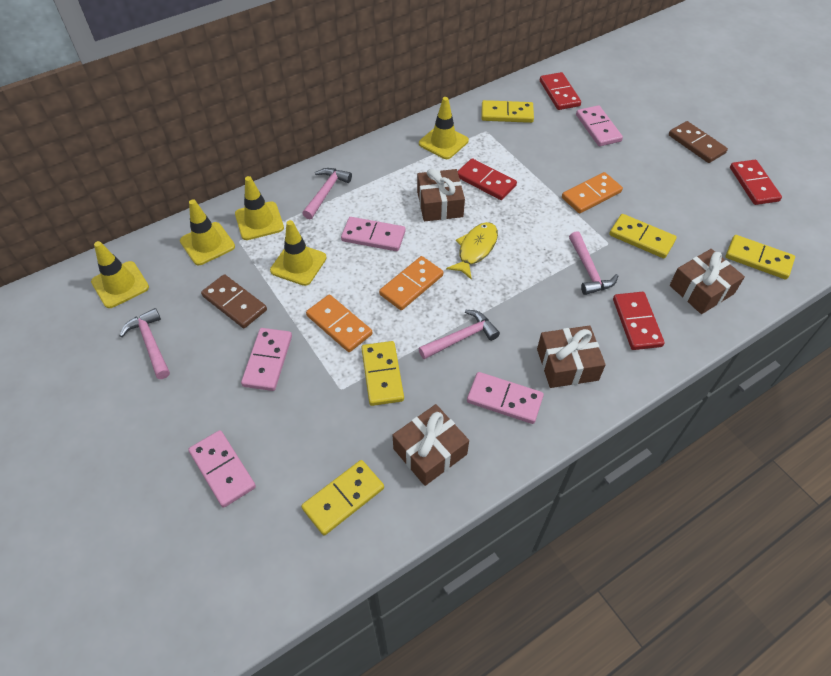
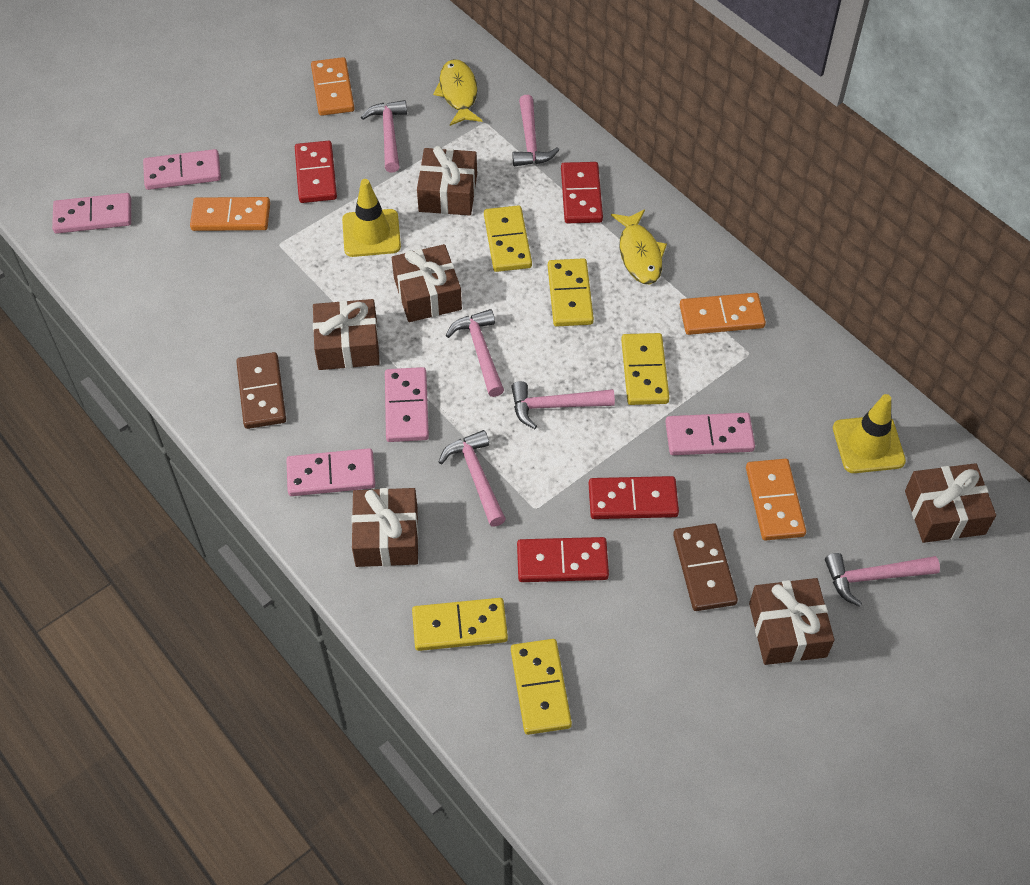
brown gift: [393,404,469,486] [417,169,465,221] [537,325,606,388] [670,249,745,314] = 4 -> [313,299,380,370] [352,488,419,567] [392,244,462,322] [417,146,477,216] [749,578,835,665] [905,463,996,543] = 6
orange domino: [306,295,372,352] [379,256,443,310] [562,172,623,214] = 3 -> [190,197,270,231] [311,57,355,116] [680,293,766,335] [746,459,806,541] = 4
pink hammer: [119,308,170,379] [302,168,352,219] [418,310,500,359] [569,231,618,295] = 4 -> [361,100,407,173] [439,430,506,527] [446,309,504,397] [511,381,615,429] [512,95,559,166] [825,553,940,607] = 6
yellow fish: [446,222,498,280] = 1 -> [433,59,483,126] [611,209,667,284] = 2
yellow traffic cone: [91,241,149,308] [180,199,235,265] [235,176,284,240] [270,220,327,286] [419,97,469,159] = 5 -> [342,179,401,257] [833,394,906,473] = 2

